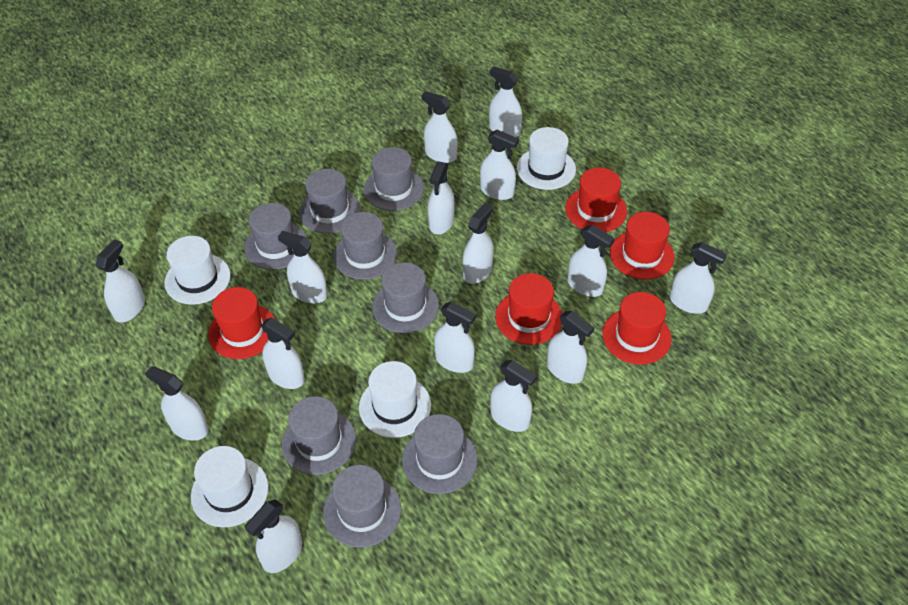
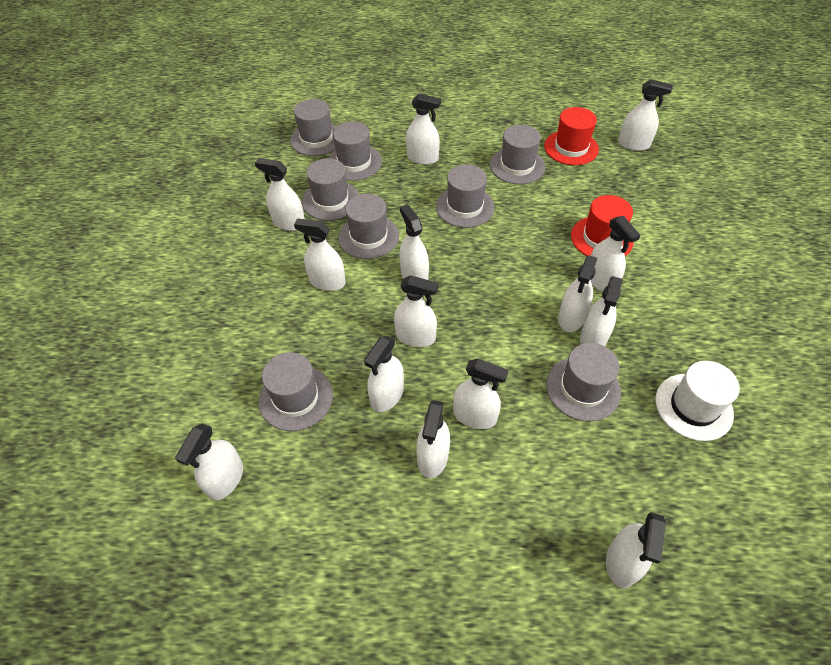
red hat: [208,287,275,359] [495,273,562,345] [565,167,627,232] [602,292,672,365] [610,212,675,280] = 5 -> [544,107,599,165] [571,195,634,256] = 2
white hat: [164,236,231,305] [191,446,268,527] [359,361,431,438] [517,127,576,190] = 4 -> [655,361,740,441] = 1
white spray bottle: [95,239,145,323] [145,366,209,441] [245,499,302,573] [261,317,305,389] [278,231,327,304] [421,91,457,163] [428,161,455,235] [434,301,476,373] [463,203,493,284] [480,130,519,200] [489,66,522,137] [490,360,537,432] [547,311,594,384] [568,225,615,297] [670,242,727,314] = 15 -> [175,423,243,500] [255,158,305,231] [294,218,346,291] [364,336,404,412] [394,275,439,347] [400,204,429,280] [406,93,441,165] [416,400,450,478] [453,359,509,429] [558,255,597,332] [580,276,623,346] [591,216,641,292] [606,512,666,588] [618,79,673,151] = 14

